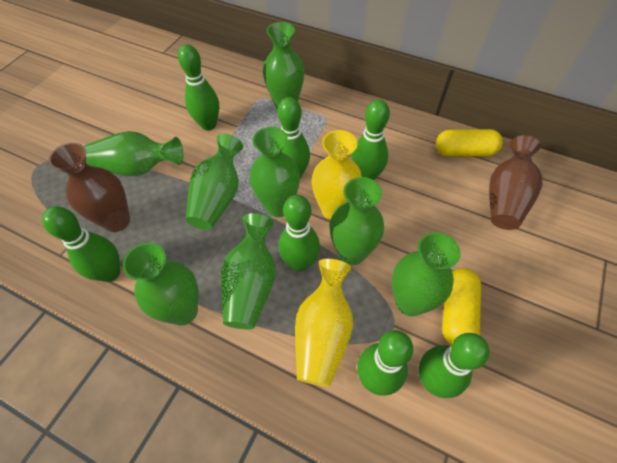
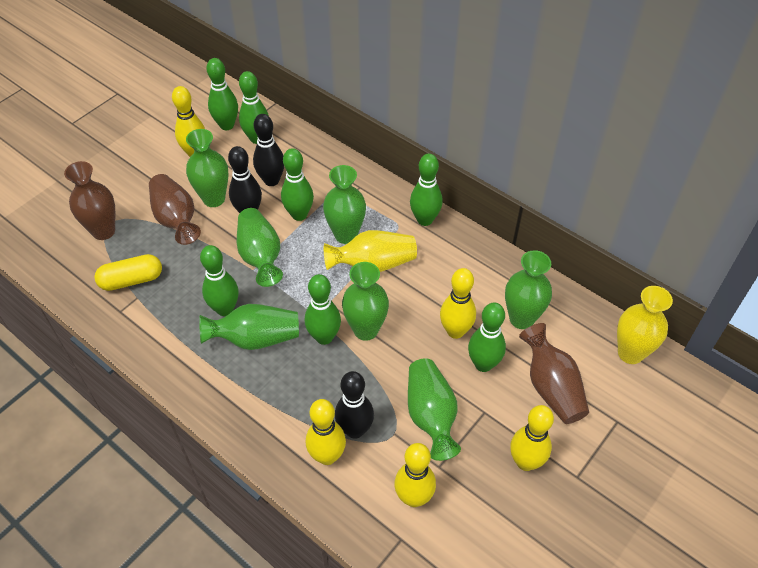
black bowling pin: none = 0 -> [228,146,262,213] [253,114,284,186] [335,371,374,439] = 3
brown vase: [49,143,130,232] [489,135,543,230] = 2 -> [64,161,115,240] [149,174,201,245] [519,323,589,424] = 3
green vase: [84,131,183,176] [123,243,199,325] [186,134,243,230] [221,213,276,329] [250,127,300,217] [263,22,305,110] [329,177,384,265] [392,232,461,316] = 8 -> [186,129,228,207] [199,304,299,350] [237,208,283,287] [323,165,366,244] [342,262,389,341] [408,358,461,461] [505,250,552,329] = 7
yellow bowling pin: none = 0 -> [172,86,205,157] [306,399,346,465] [394,443,436,507] [440,268,476,339] [510,405,554,471] = 5
yellow capsule: [436,129,503,157] [442,268,481,345] = 2 -> [94,254,162,291] = 1

